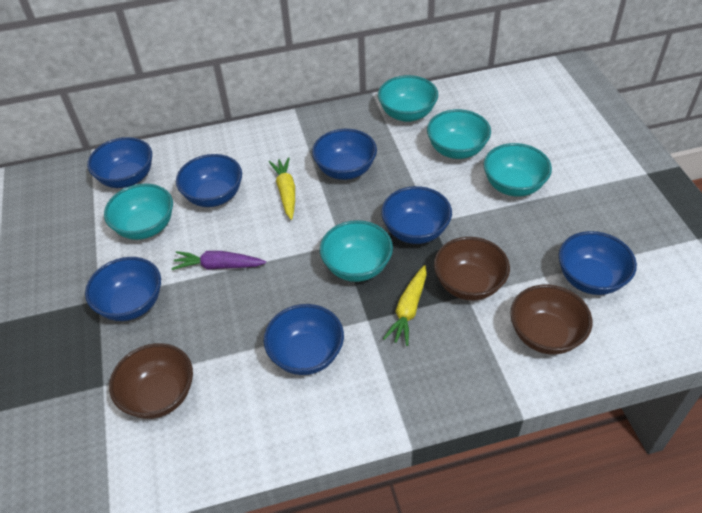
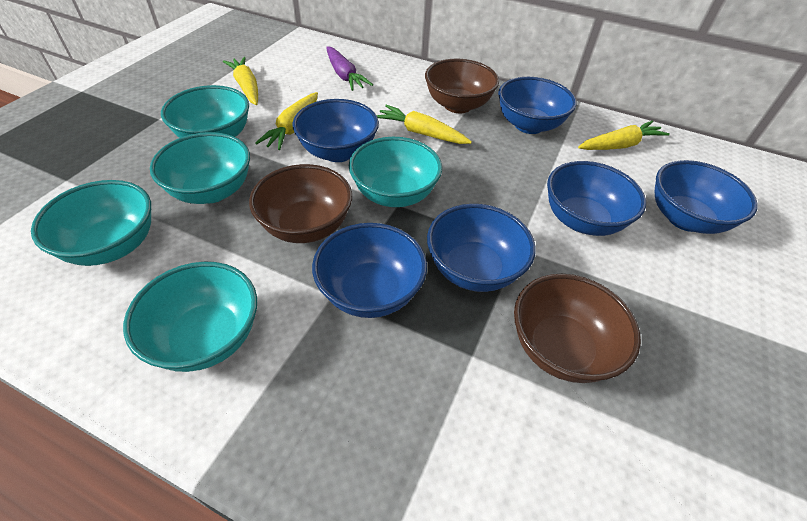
blue bowl: [85,257,161,321] [87,137,152,188] [176,154,242,207] [264,304,344,375] [312,129,377,180] [381,186,452,244] [559,231,637,295] = 7 -> [292,99,379,162] [312,223,427,318] [427,204,535,292] [498,77,577,134] [547,161,646,236] [655,160,758,234] = 6
yellow carrot: [269,157,295,220] [383,265,427,346] = 2 -> [223,57,258,105] [255,92,318,150] [377,105,472,144] [578,121,670,150] = 4

